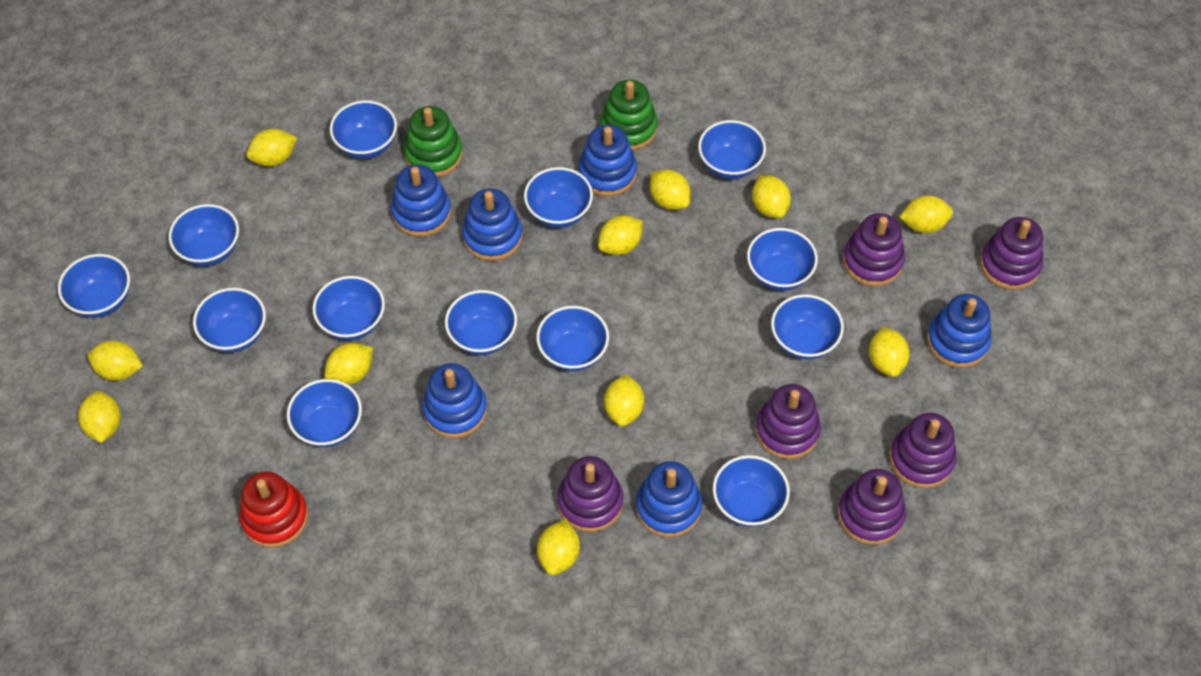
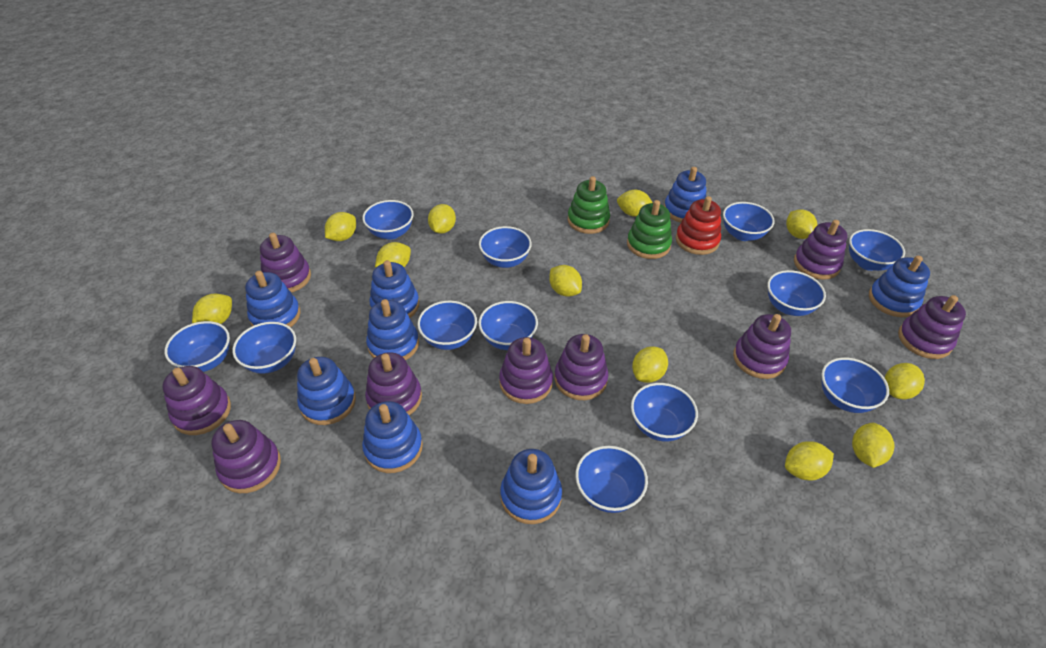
blue bowl: [58,254,130,318] [169,204,239,266] [193,288,266,353] [287,379,362,447] [313,276,385,340] [330,100,397,159] [445,290,517,355] [524,167,593,228] [536,306,609,371] [698,120,766,179] [713,455,790,527] [747,228,818,291] [771,294,844,360] = 13 -> [164,321,230,372] [233,322,296,374] [362,200,414,240] [417,301,477,350] [479,226,532,268] [479,301,538,350] [575,446,648,513] [631,383,698,441] [723,202,775,241] [767,270,826,316] [821,357,889,413] [849,229,905,271] = 12
blue stacking toy: [391,164,451,237] [422,363,487,438] [462,188,523,261] [578,125,637,197] [636,461,702,537] [927,294,992,368] = 6 -> [245,271,301,327] [297,357,356,425] [362,401,423,473] [366,299,419,360] [370,260,419,318] [500,449,562,524] [664,167,707,223] [869,256,930,317] = 8
purple stacking toy: [557,456,623,532] [755,384,821,459] [838,469,906,545] [843,213,905,286] [889,413,957,488] [980,217,1043,290] = 6 -> [162,366,231,435] [211,420,281,493] [260,233,311,293] [365,352,422,415] [499,337,553,404] [555,334,608,400] [733,314,791,379] [794,220,848,280] [898,295,966,359] = 9

